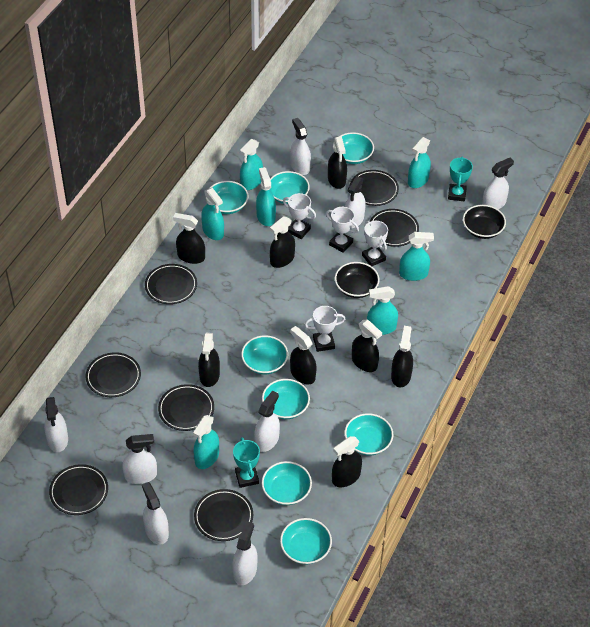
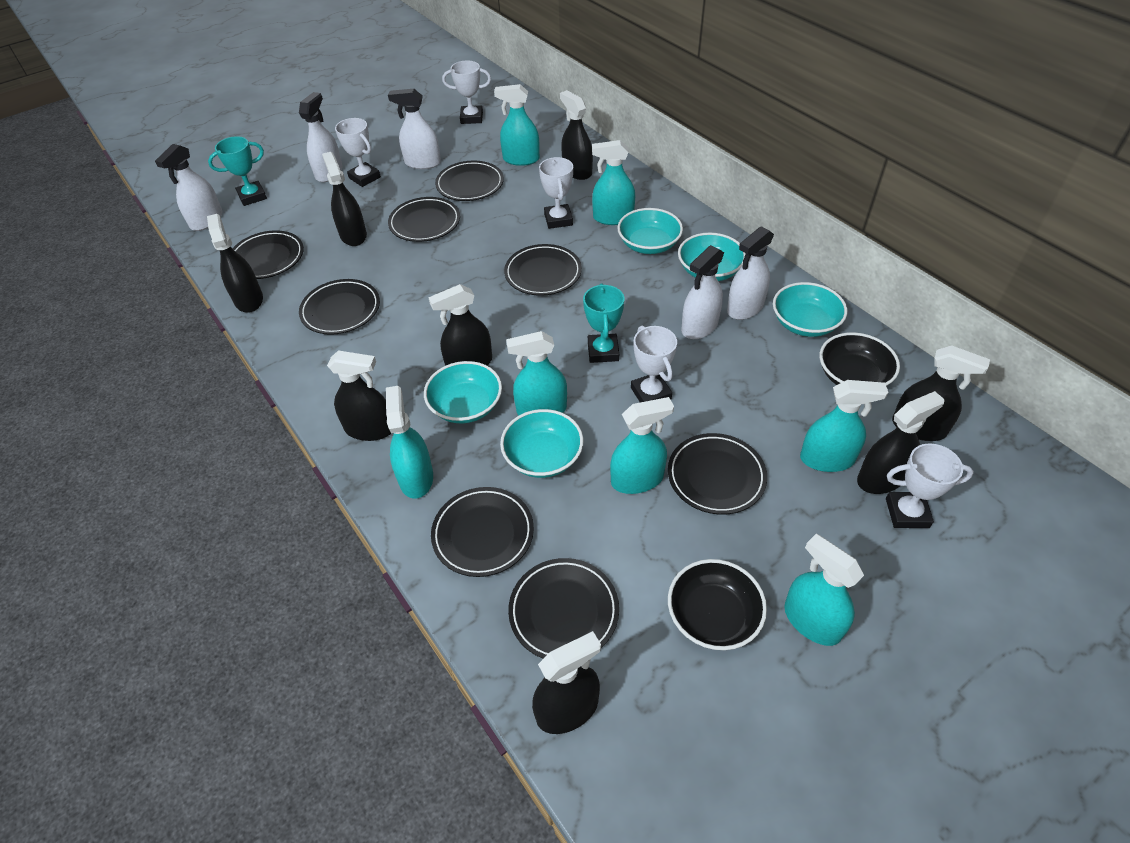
black plate: [49,464,108,515] [86,352,141,397] [145,264,197,304] [158,384,214,431] [194,489,253,541] [350,170,399,206] [370,209,419,247] = 7 -> [232,230,304,279] [299,279,380,335] [388,197,460,242] [431,487,534,577] [435,161,504,201] [504,244,582,296] [508,558,619,659] [668,433,767,515] = 8
turquoise bowl: [210,181,248,214] [241,335,288,375] [262,379,310,419] [262,461,312,505] [270,171,310,204] [280,518,332,564] [333,132,374,164] [344,413,393,455] = 8 -> [424,361,502,423] [500,409,583,478] [617,208,683,254] [678,233,746,281] [773,282,847,337] = 5
white spray bottle: [44,397,68,452] [122,434,157,484] [142,482,169,545] [232,521,258,585] [254,391,280,452] [290,118,311,175] [345,176,366,228] [482,158,514,209] = 8 -> [155,144,222,231] [299,92,343,182] [388,89,441,169] [681,245,724,339] [727,226,774,320] = 5
white trophy: [283,193,316,239] [304,306,345,352] [326,207,359,253] [362,221,388,266] = 4 -> [335,118,381,187] [442,61,491,124] [539,157,573,229] [631,326,677,402] [886,443,974,528] = 5

